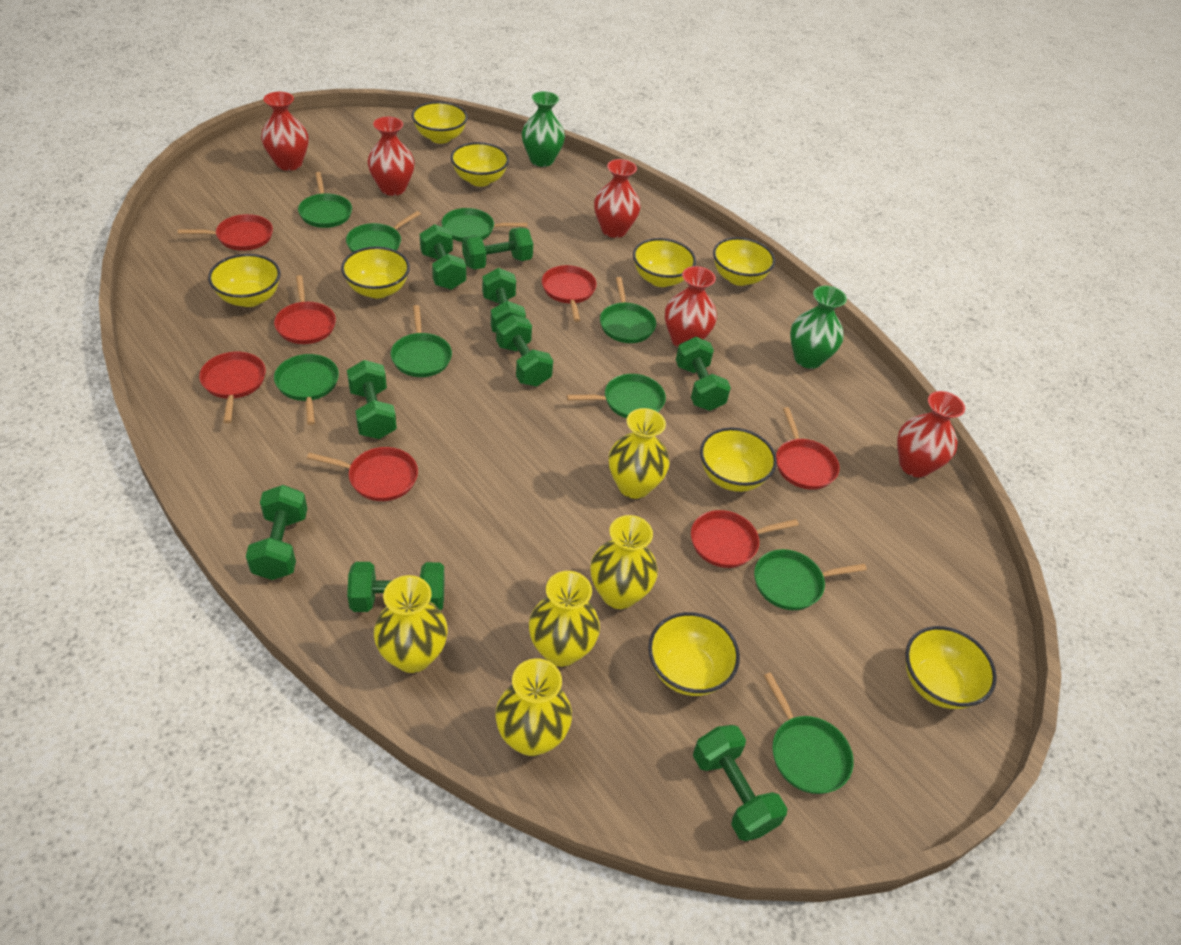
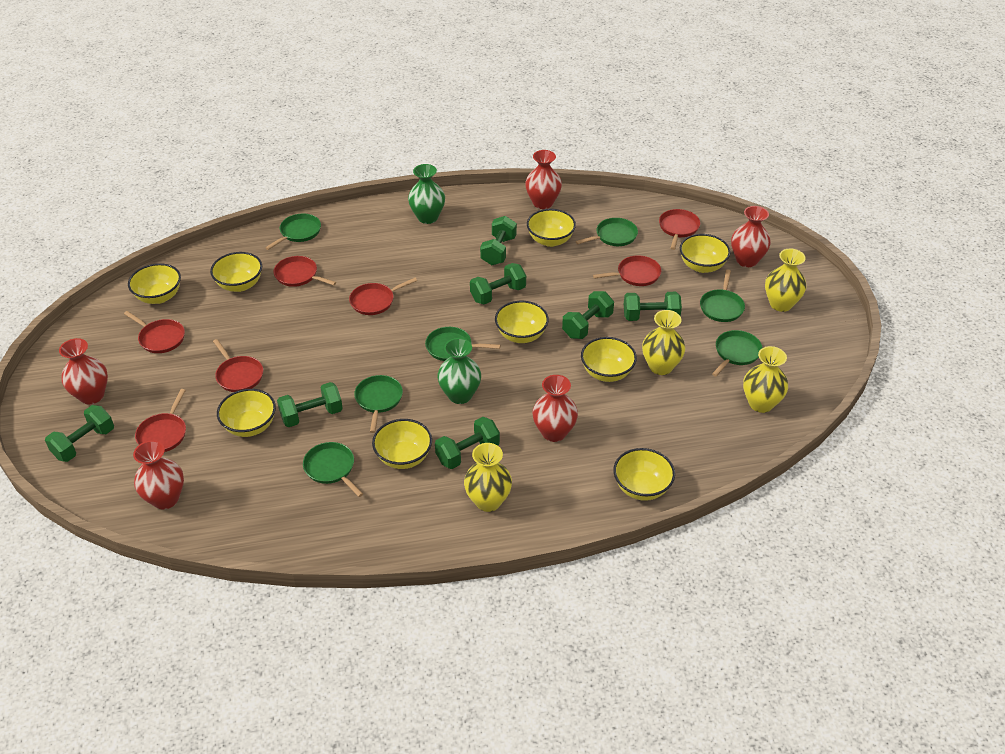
green dumbbell: [246,485,307,580] [347,360,397,439] [347,562,445,612] [420,224,466,290] [462,227,533,270] [482,268,526,333] [496,315,553,386] [676,337,731,411] [693,725,787,841] = 9 -> [45,405,114,462] [277,382,343,427] [435,417,500,469] [470,263,526,304] [480,216,517,265] [562,291,614,339] [624,292,682,321] = 7
green pan: [274,354,339,425] [298,172,352,228] [346,211,421,252] [391,305,452,377] [442,208,528,242] [567,374,666,418] [600,277,656,343] [754,549,867,610] [763,672,854,794] = 9 -> [265,214,321,250] [303,442,363,497] [354,375,403,433] [425,327,500,361] [576,218,638,246] [700,269,745,322] [712,330,763,376] = 7
yellow vase: [374,575,448,673] [495,658,572,756] [529,571,600,667] [590,515,658,609] [609,408,670,499] = 5 -> [464,443,512,512] [642,310,685,375] [743,346,788,413] [765,249,806,312] = 4

